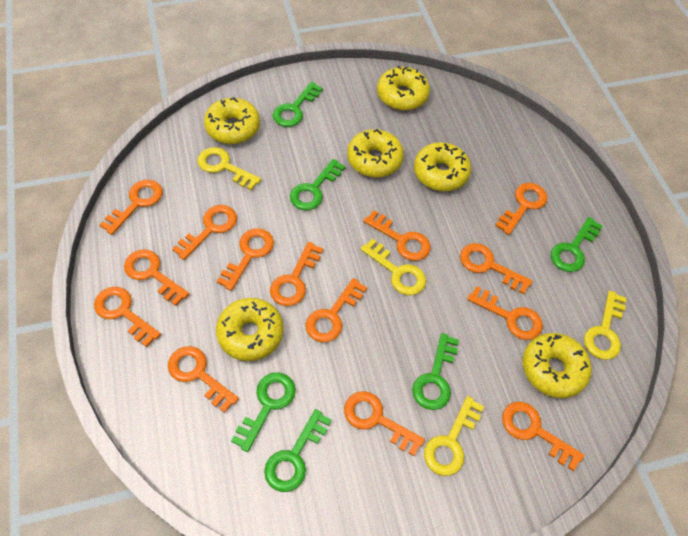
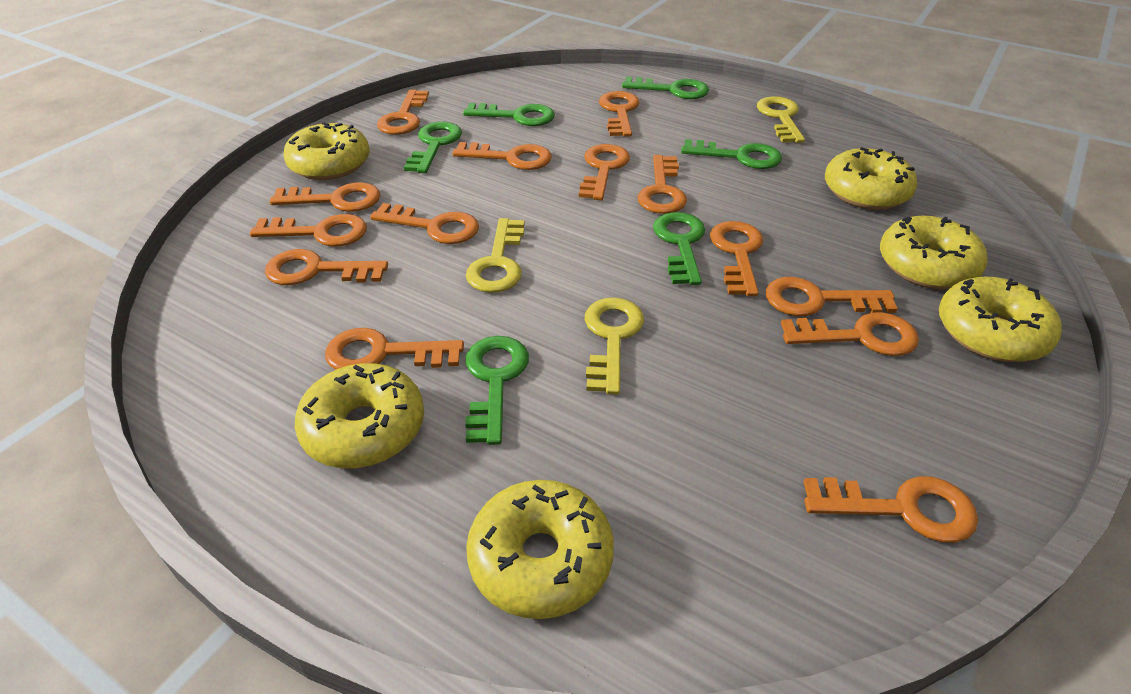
yellow key: [198,147,261,190] [360,238,426,295] [424,396,484,476] [584,291,626,360] = 4 -> [466,218,524,293] [585,297,644,394] [757,96,805,143] = 3

